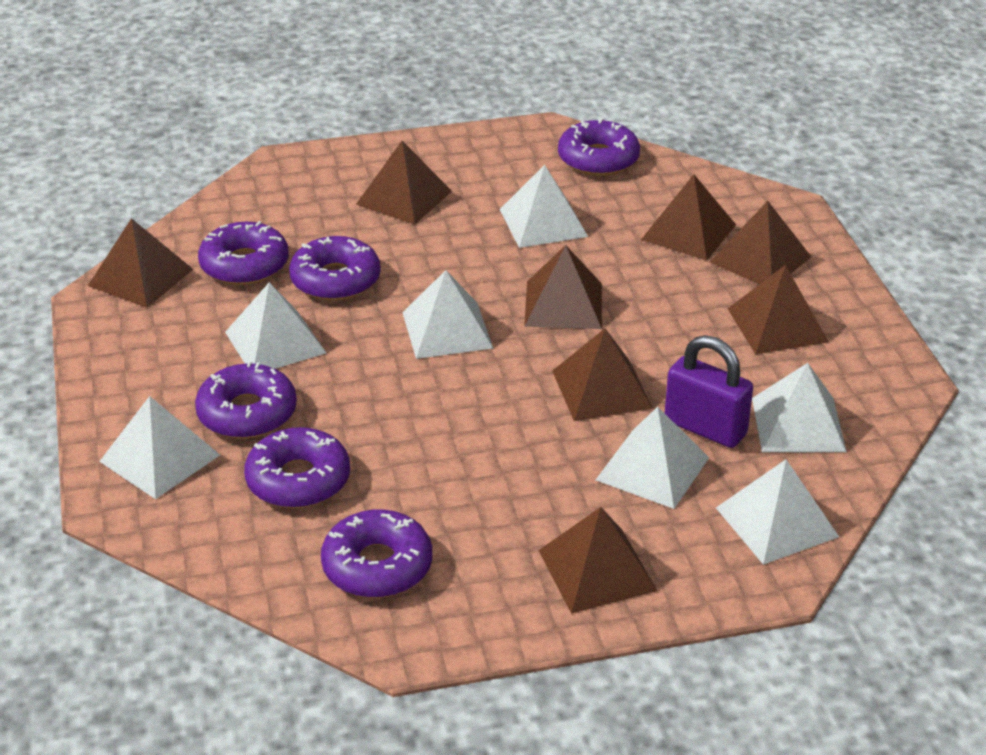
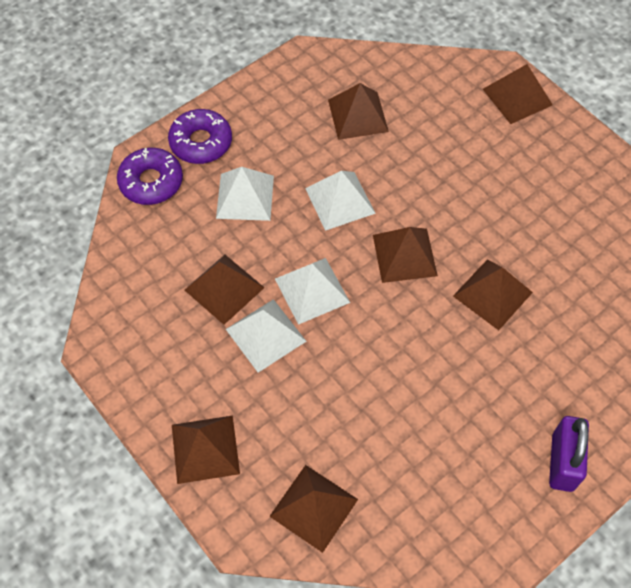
brown pyramid: [88,218,193,308] [356,141,452,224] [524,245,602,329] [538,507,658,613] [552,328,653,421] [641,174,736,260] [710,201,811,284] [727,265,828,354] = 8 -> [172,415,240,484] [185,255,265,325] [269,465,358,553] [328,83,389,140] [373,227,438,283] [453,260,533,330] [483,64,553,124] = 7
purple donut: [195,361,297,439] [198,221,289,285] [244,427,350,508] [289,236,381,301] [321,509,432,598] [558,118,640,176] = 6 -> [117,148,183,205] [168,109,232,164] = 2
white pyramid: [99,396,220,499] [225,282,326,369] [402,270,493,359] [500,165,588,248] [596,406,709,509] [716,459,839,565] [752,363,847,452] = 7 -> [216,167,274,221] [226,299,306,373] [275,258,350,325] [305,171,376,231] = 4

